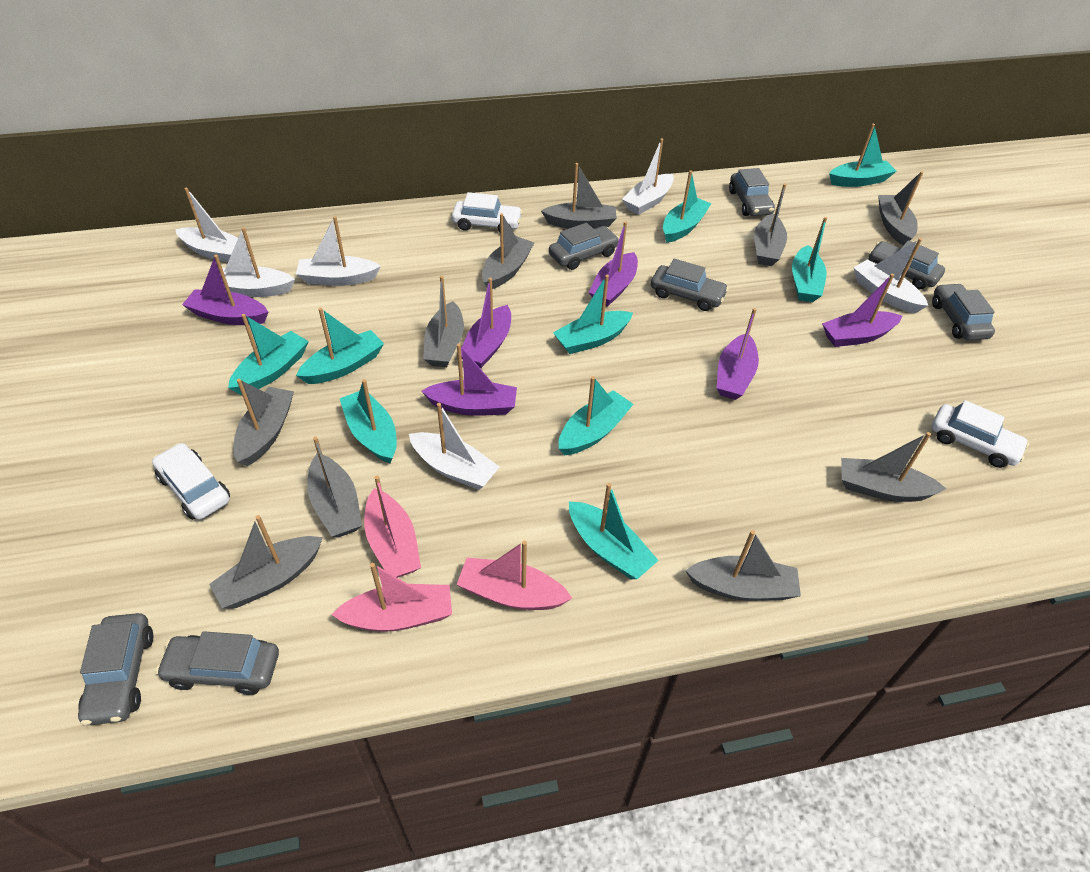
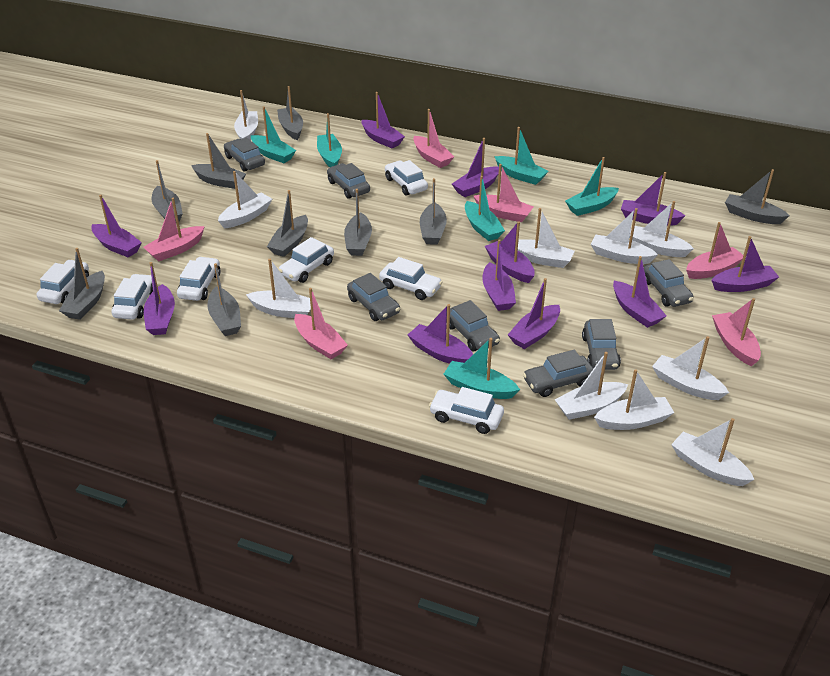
grey boat: [209,515,323,608] [233,379,294,466] [307,437,362,538] [423,276,464,367] [482,213,534,289] [541,163,617,229] [686,530,801,601] [754,184,787,266] [841,432,946,502] [878,171,924,245] = 10 -> [59,248,105,320] [152,160,183,222] [191,133,246,189] [207,263,241,336] [267,190,308,257] [277,86,303,140] [344,189,372,256] [420,178,447,245] [725,169,790,224] = 9
pink boat: [331,563,452,632] [364,476,421,578] [457,541,572,610] = 3 -> [143,198,205,261] [294,288,348,359] [413,109,454,168] [474,164,533,222] [686,222,743,279] [712,298,761,366] = 6
purple boat: [182,255,268,325] [422,344,517,416] [461,278,511,368] [589,221,638,306] [717,308,759,400] [822,274,902,347] = 6 -> [91,195,142,257] [144,262,175,335] [362,92,405,148] [408,304,473,364] [452,138,499,197] [482,239,516,311] [485,221,535,283] [508,278,560,349] [613,256,667,328] [621,172,685,226] [711,236,779,292] = 11
turquoise boat: [228,314,309,395] [296,308,384,384] [340,379,397,463] [553,275,633,354] [559,376,634,455] [569,483,659,579] [663,170,711,243] [792,217,827,302] [829,124,896,187] = 9 -> [251,106,296,163] [317,113,342,167] [444,338,520,399] [465,176,505,241] [494,127,549,185] [565,157,619,216] = 6
white boat: [175,188,247,262] [222,227,295,297] [296,216,381,286] [409,403,500,490] [622,138,674,215] [854,238,928,313] = 6 -> [218,171,272,228] [234,90,258,140] [246,259,311,318] [518,208,575,268] [554,352,628,420] [591,208,658,264] [594,369,674,430] [629,201,694,257] [652,336,729,400] [671,418,755,486] = 10
white car: [152,443,230,520] [452,192,523,232] [932,400,1029,468] = 3 -> [37,259,89,304] [111,274,153,320] [177,256,221,301] [279,237,334,283] [379,257,442,300] [385,160,428,196] [429,387,504,434] = 7

